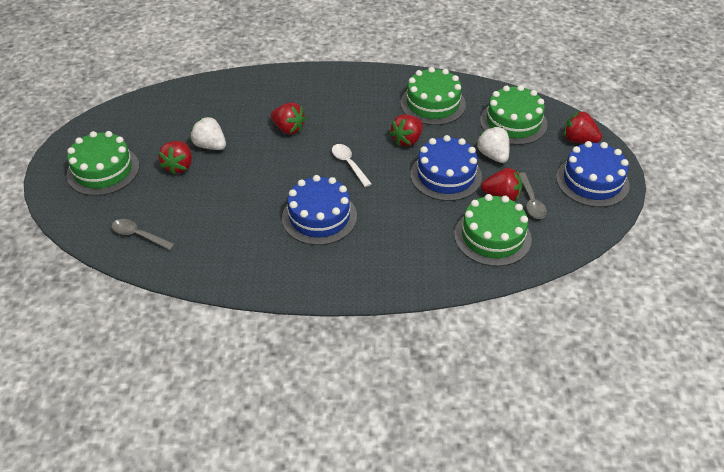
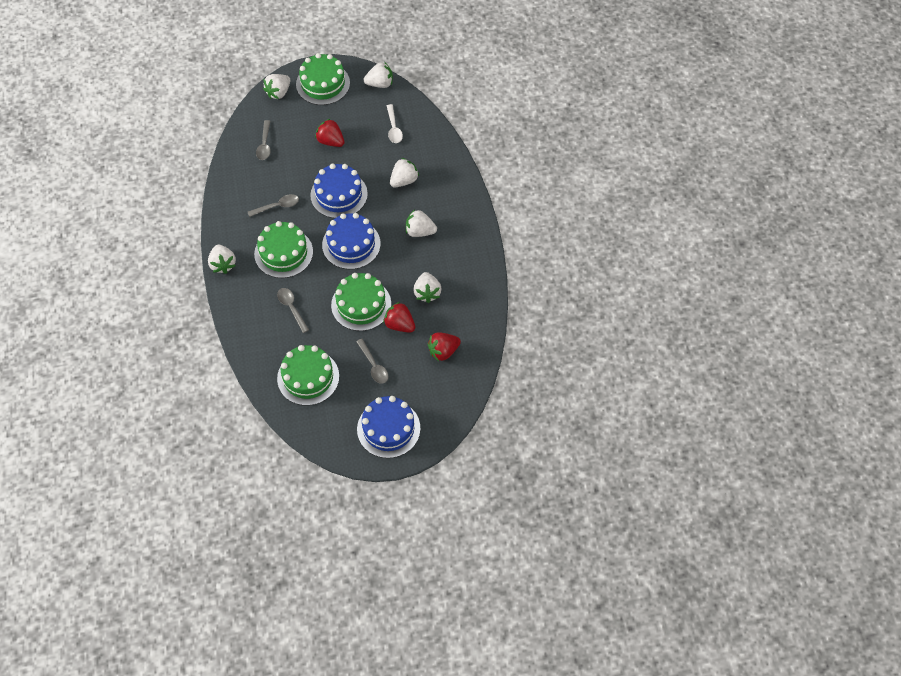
grey spoon: [112,219,175,250] [519,173,547,219] = 2 -> [248,194,299,217] [256,120,271,160] [277,288,309,333] [356,339,388,384] = 4
red strawberry: [158,141,192,175] [271,102,306,134] [389,114,423,146] [481,168,522,201] [564,111,602,143] = 5 -> [315,118,345,147] [383,302,415,333] [428,332,461,361] = 3
white strawberry: [190,116,226,150] [476,126,510,163] = 2 -> [208,245,236,274] [263,74,290,99] [364,62,393,88] [390,158,419,187] [406,209,437,237] [413,272,441,303] = 6

